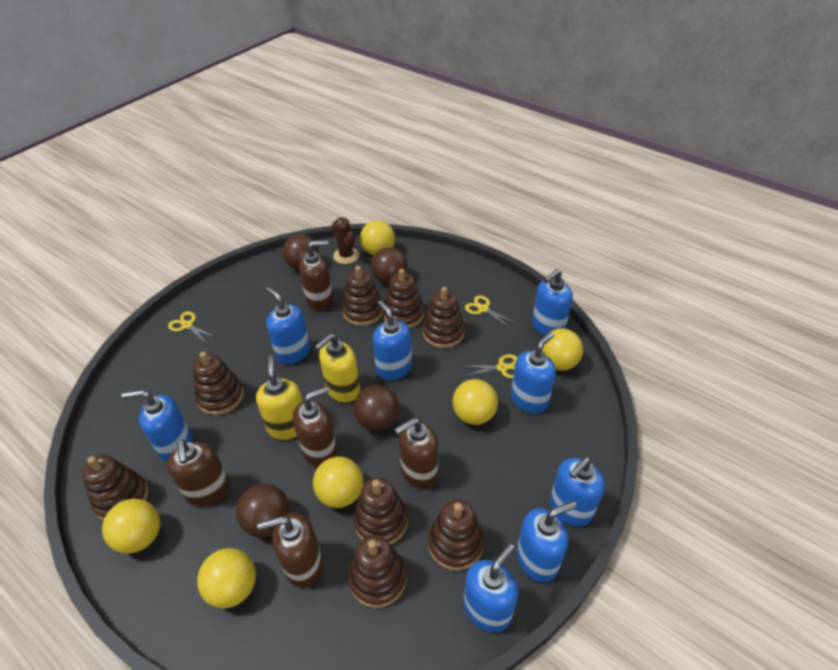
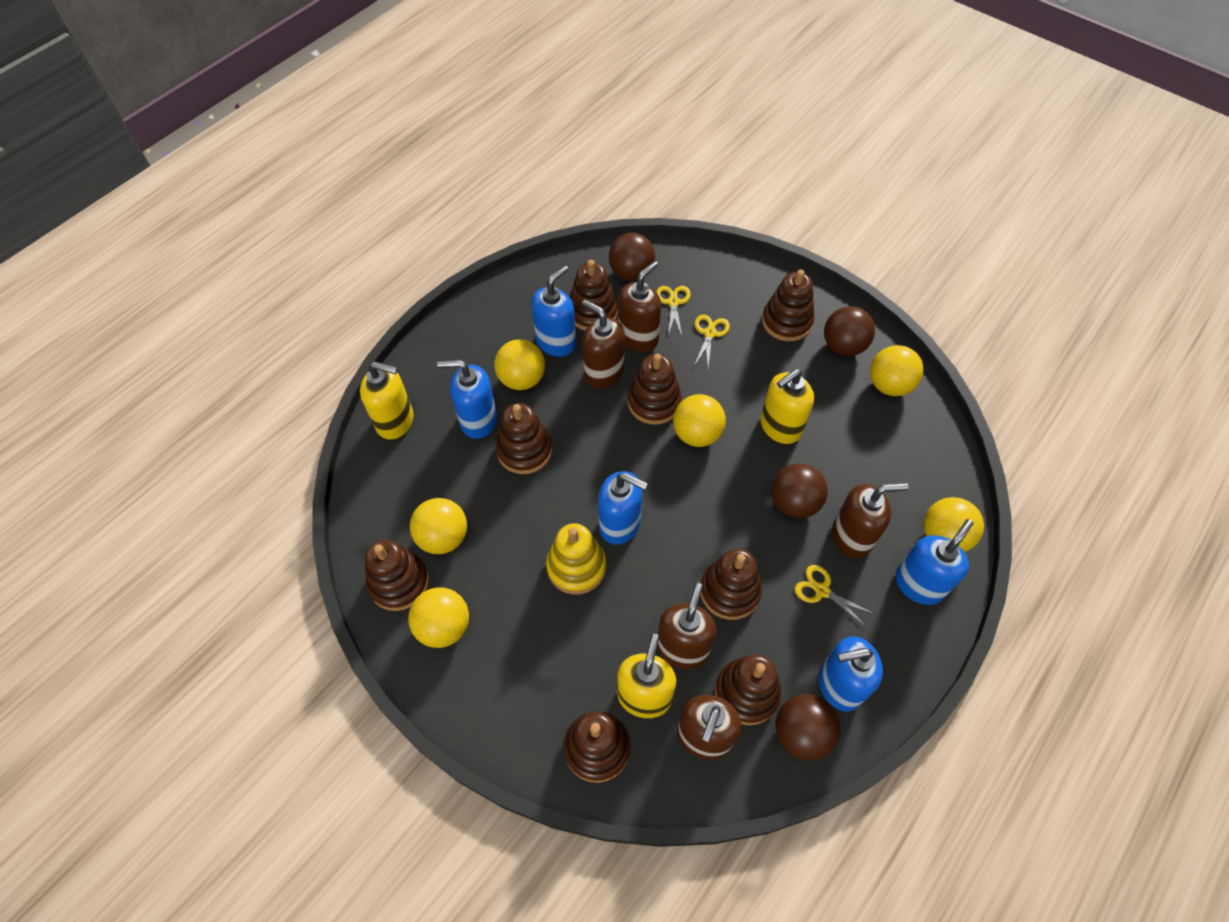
blue soap dispenser: [122,390,192,462] [266,287,310,364] [373,300,412,380] [464,543,518,632] [511,332,556,413] [516,501,577,582] [532,269,573,335] [550,457,605,527] = 8 -> [437,360,497,439] [531,265,576,357] [598,471,648,545] [819,636,883,712] [895,519,974,605] = 5
brown cactus: [332,217,359,264] = 1 -> none = 0
yellow soap dispenser: [256,356,303,440] [315,334,360,403] = 2 -> [360,362,413,440] [617,634,676,718] [760,369,814,444] = 3
yellow stacking toy: none = 0 -> [546,523,606,594] = 1

